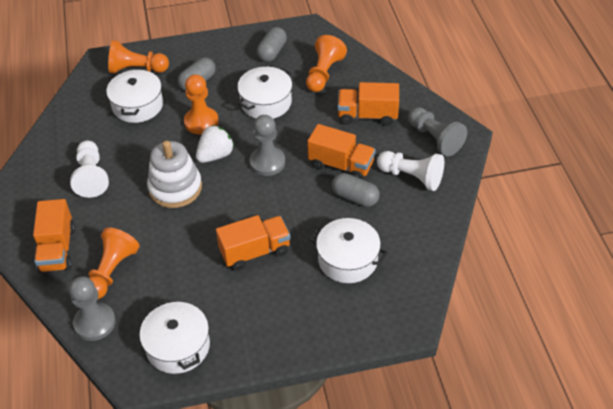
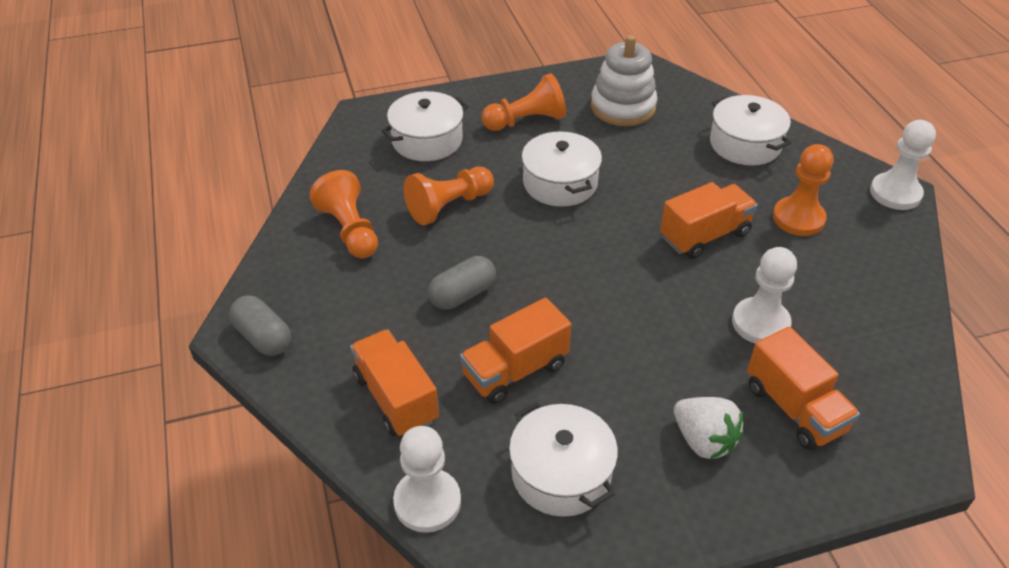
grey capsule: [178,58,216,91] [257,27,287,62] [332,173,380,207] = 3 -> [229,295,291,356] [428,256,496,310] = 2
grey pawn: [69,276,116,341] [249,115,285,176] [408,107,467,156] = 3 -> none = 0
white pawn: [70,141,109,198] [377,151,444,191] = 2 -> [393,426,461,533] [732,247,797,343] [870,120,936,210] = 3

